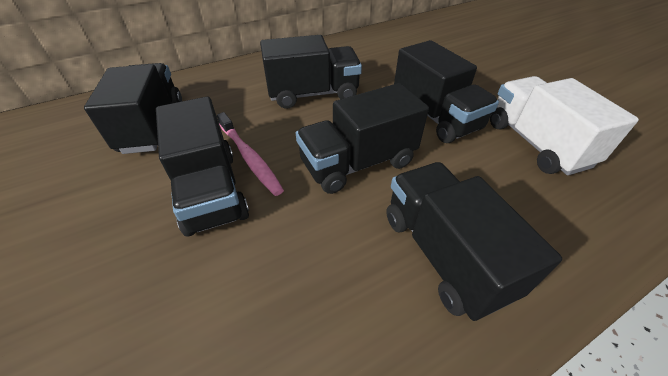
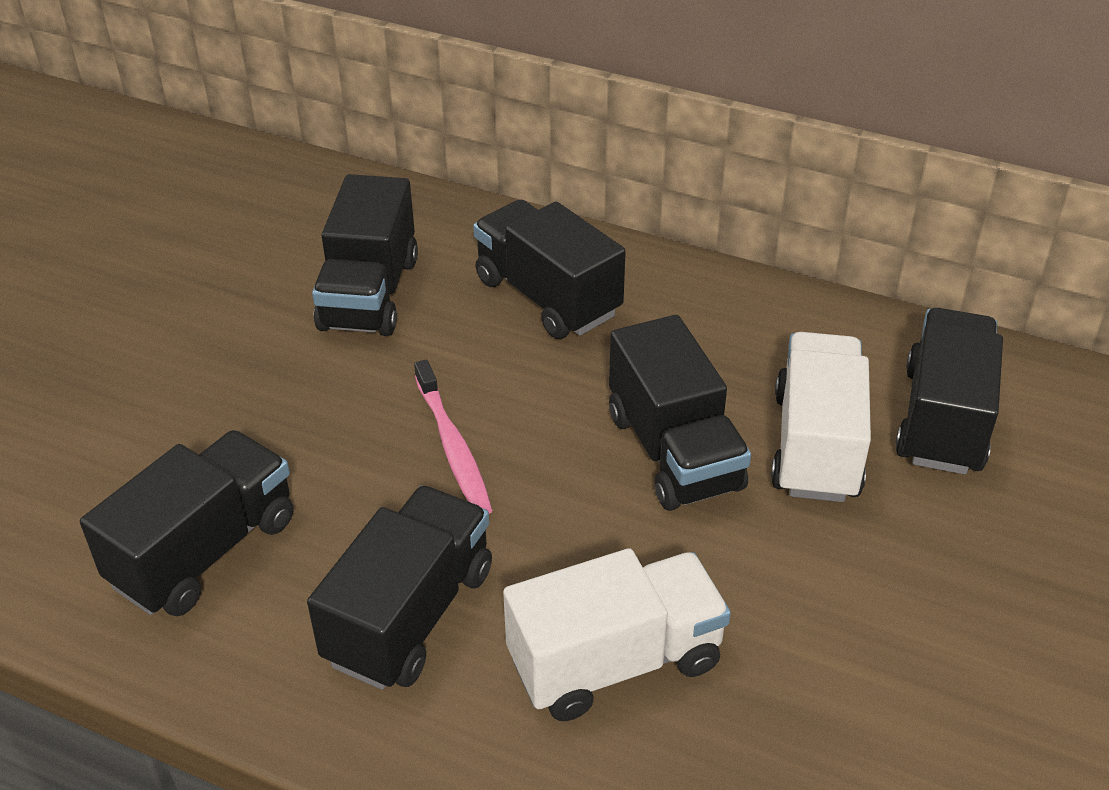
white truck: [490,76,639,175] = 1 -> [503,548,731,721] [771,332,871,502] = 2

